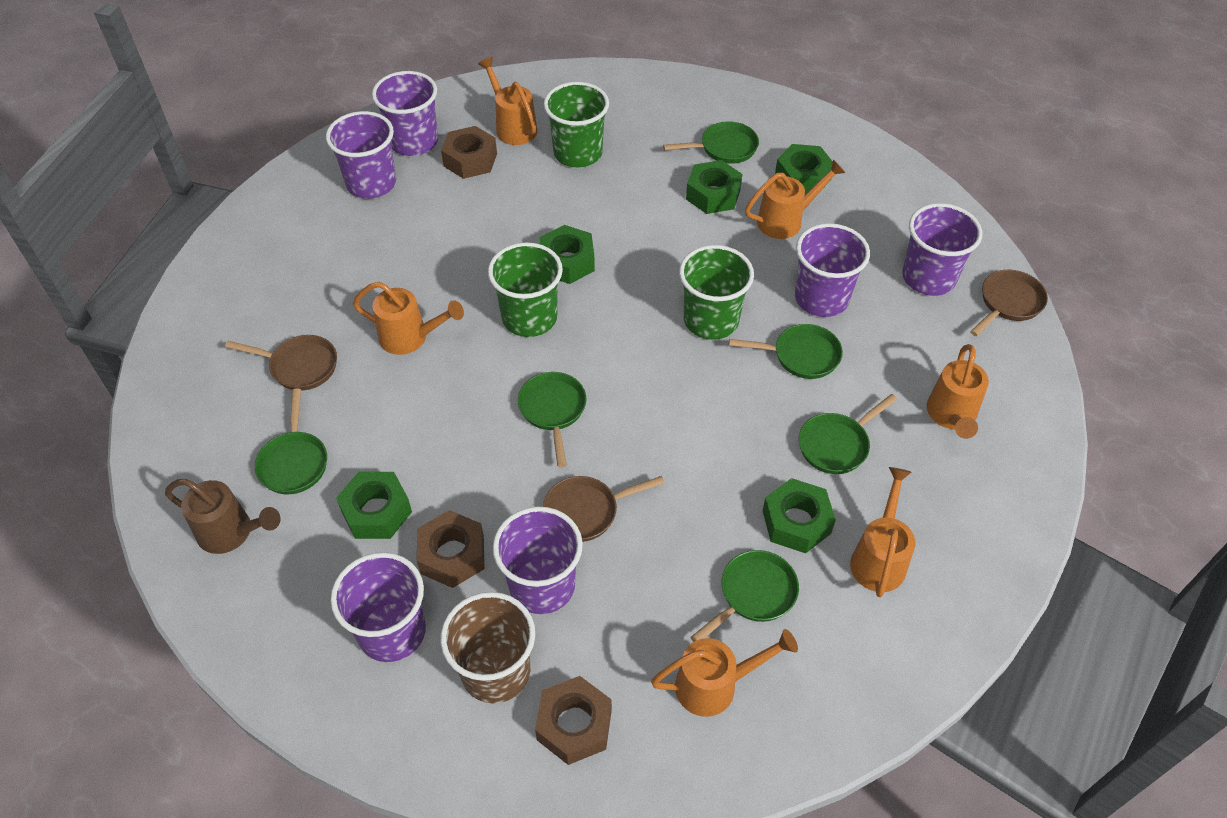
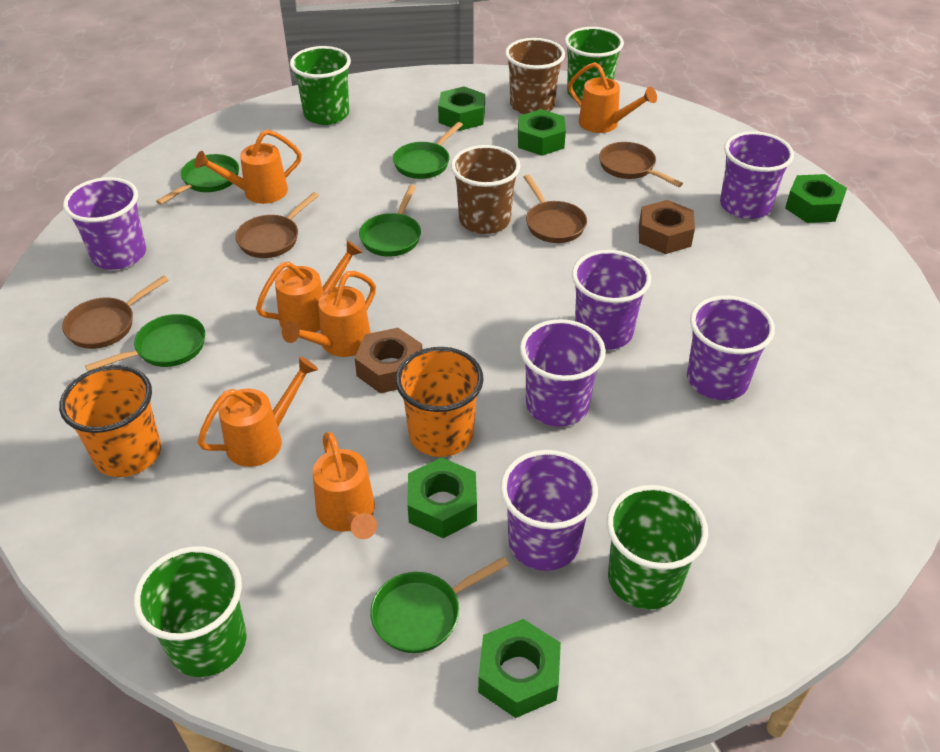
brown cup: [441,592,535,704] = 1 -> [451,145,521,234] [505,38,565,114] = 2
brown nut: [417,510,484,588] [441,126,497,179] [535,676,612,765] = 3 -> [354,328,422,393] [639,200,695,254] = 2
brown pan: [225,335,337,391] [543,476,665,542] [970,270,1048,336] = 3 -> [62,276,168,349] [235,192,319,258] [524,175,587,243] [599,142,683,187] = 4
brown watering can: [165,479,280,554] = 1 -> none = 0
green cup: [488,242,563,337] [544,82,609,167] [679,245,754,340] = 3 -> [133,546,247,677] [290,46,351,125] [565,27,624,101] [607,485,708,610] = 4
green pan: [255,388,327,494] [518,372,586,467] [663,121,759,164] [690,550,799,642] [729,324,843,379] [799,394,898,474] = 6 -> [85,314,205,371] [156,154,239,205] [359,185,421,257] [370,557,509,653] [393,122,463,179] = 5
orange cup: none = 0 -> [59,365,161,477] [395,347,484,457] = 2

